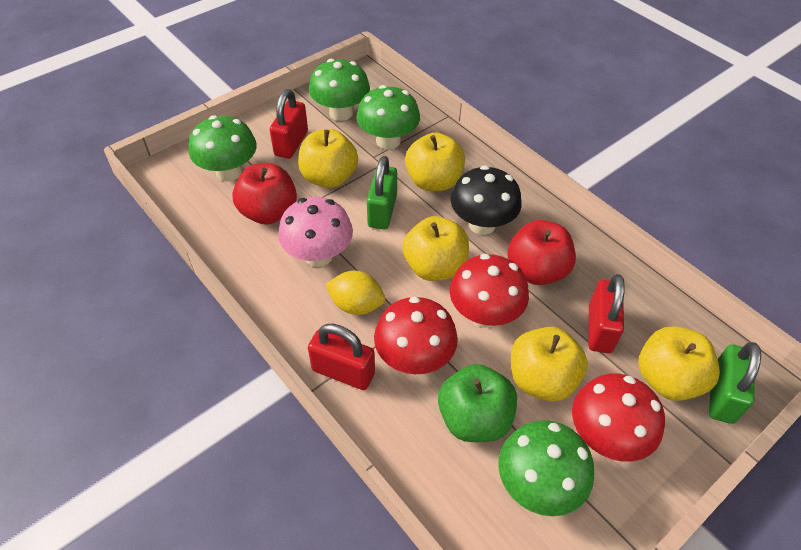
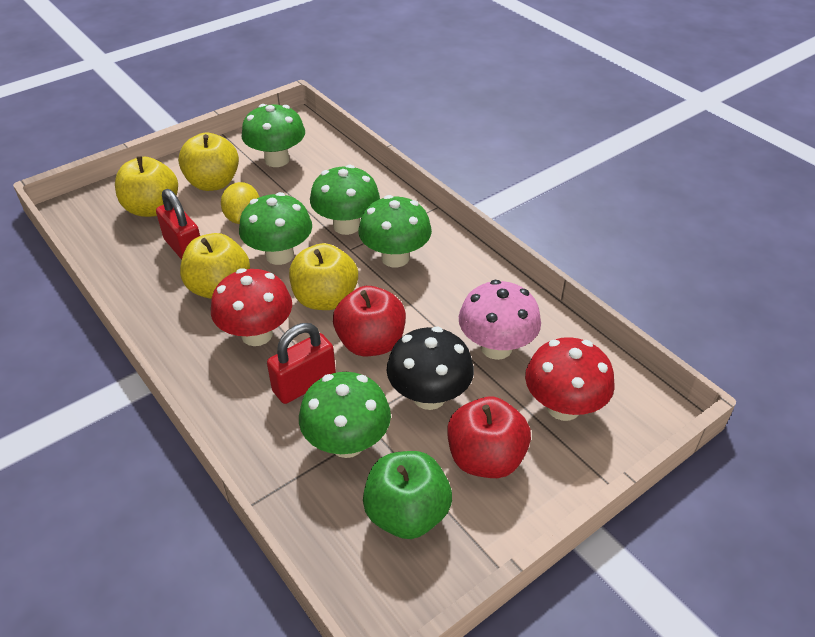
green mushroom: [189,115,257,181] [309,59,370,121] [356,85,420,150] [498,420,594,516] = 4 -> [239,192,312,265] [242,104,305,167] [299,372,391,458] [310,165,380,235] [358,195,432,267] = 5
green padlock: [367,156,397,229] [709,342,761,424] = 2 -> none = 0
red mushroom: [374,296,458,374] [450,254,529,328] [572,374,665,462] = 3 -> [211,268,292,346] [525,337,614,421] = 2
red padlock: [270,89,308,159] [308,324,375,390] [588,274,625,353] = 3 -> [156,189,200,260] [267,323,336,404] = 2
yellow apple: [298,129,358,188] [402,216,469,281] [405,133,465,191] [511,327,588,401] [639,326,720,401] = 5 -> [115,156,178,217] [178,133,239,191] [180,233,250,299] [289,243,358,310] = 4

